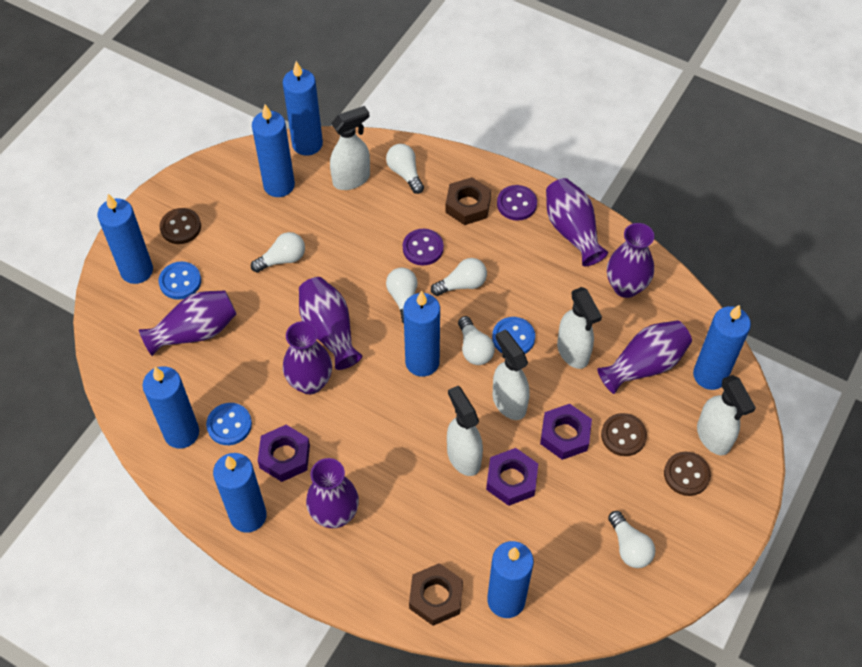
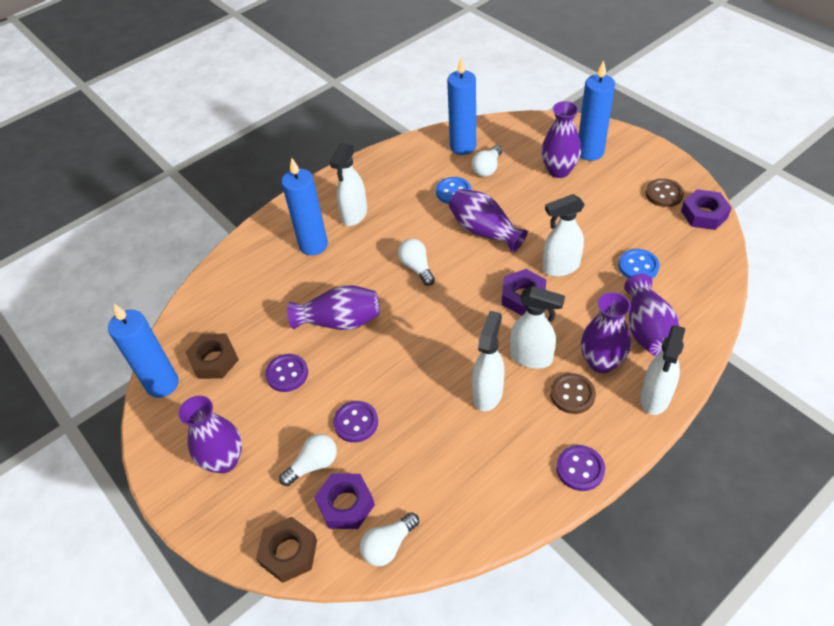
blue button: [159,261,201,300] [206,403,252,445] [492,317,535,354] = 3 -> [436,177,471,204] [618,249,660,279] = 2
blue candle: [98,194,153,284] [142,366,199,448] [213,453,267,533] [252,104,295,197] [283,61,323,156] [403,291,440,377] [487,541,534,618] [693,305,751,390] = 8 -> [108,304,179,398] [281,157,328,255] [447,57,476,155] [579,60,615,161] = 4
brown button: [160,208,201,244] [601,413,647,456] [664,452,711,496] = 3 -> [550,373,596,414] [646,179,684,207] = 2
purple button: [403,229,444,266] [497,185,537,220] = 2 -> [265,354,308,392] [333,401,378,443] [556,445,605,491] = 3
purple vase: [139,290,236,356] [283,321,332,394] [299,277,362,370] [306,458,359,528] [546,178,608,266] [597,320,692,394] [607,223,655,298] = 7 -> [179,396,242,473] [287,285,380,330] [449,189,528,252] [541,101,581,178] [581,292,631,373] [624,274,679,356] = 6
white light bulb: [251,232,305,273] [386,144,424,194] [386,268,417,324] [431,258,487,296] [458,316,495,365] [608,511,655,568] = 6 -> [279,434,337,486] [360,512,419,566] [398,239,435,286] [471,145,502,177] = 4

